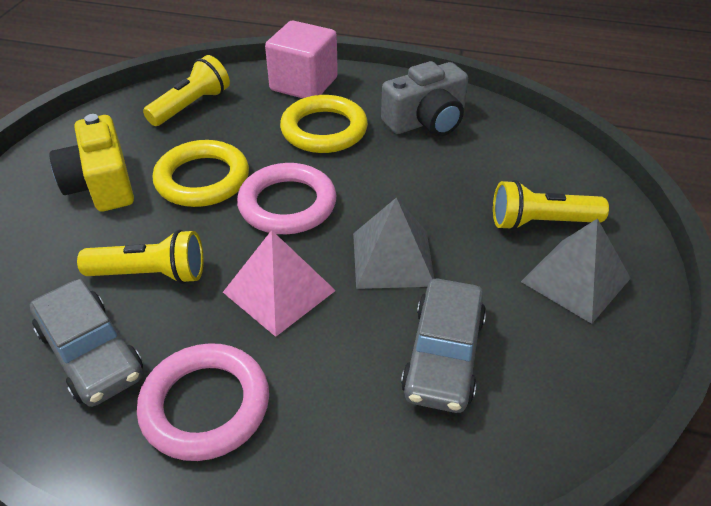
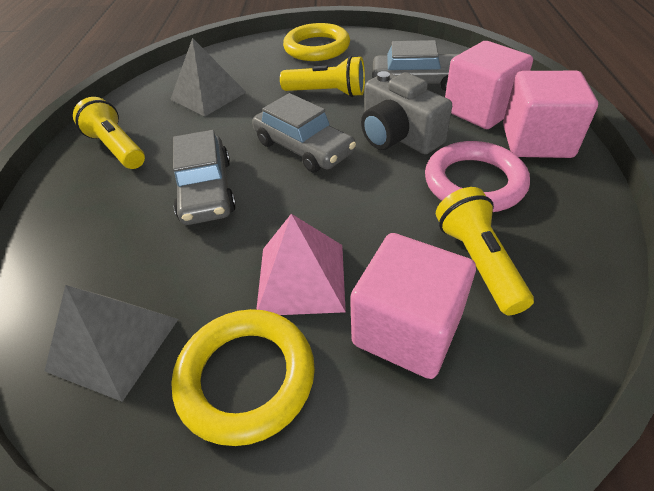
grey car: [30,279,143,407] [401,279,486,413] = 2 -> [173,130,236,225] [252,93,356,173] [373,40,459,91] = 3
pink cube: [265,21,338,98] = 1 -> [350,233,476,379] [445,41,533,129] [503,71,598,158] = 3
pink ring: [137,343,269,461] [237,163,337,234] = 2 -> [425,141,530,212] = 1
yellow camera: [50,114,134,212] = 1 -> none = 0

